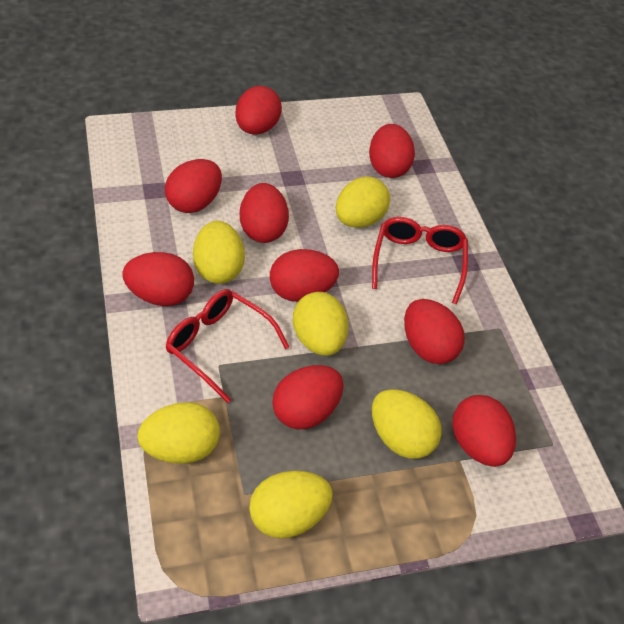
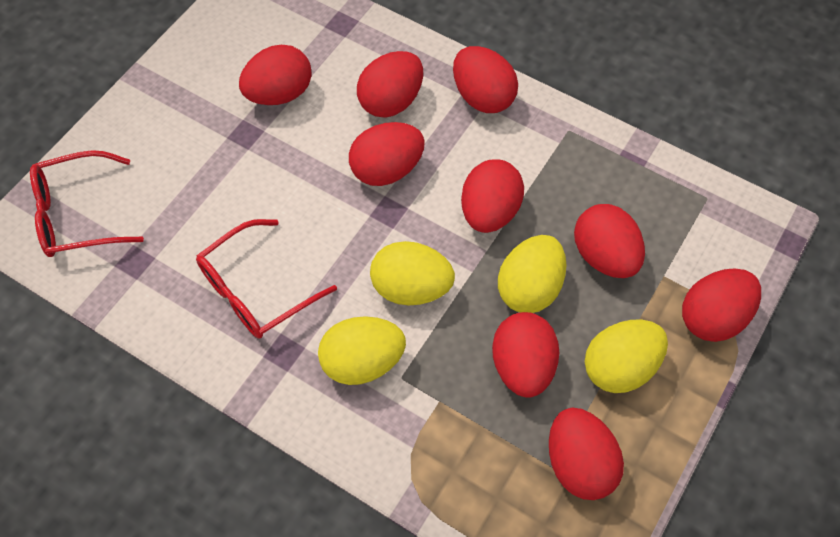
yellow egg: [137,402,220,464] [193,221,245,284] [249,471,333,539] [293,292,348,356] [336,176,390,228] [372,389,441,459] = 6 -> [318,316,406,385] [370,241,455,305] [498,235,567,313] [585,320,668,393] = 4

